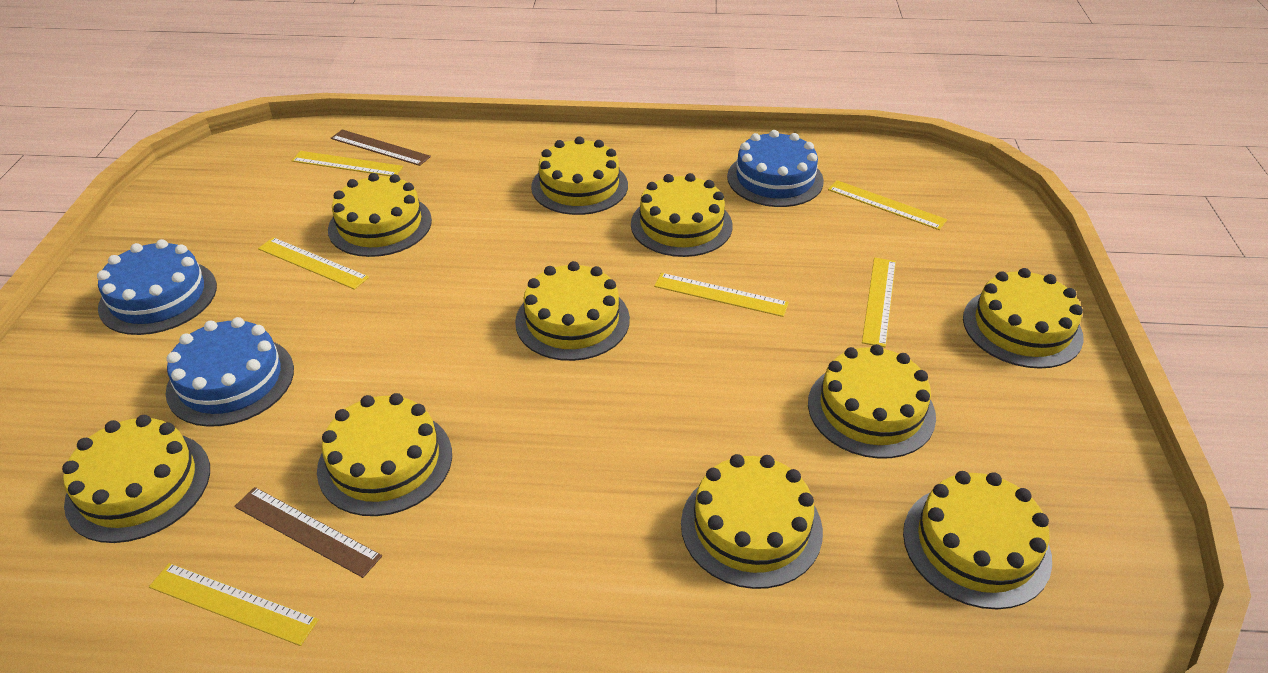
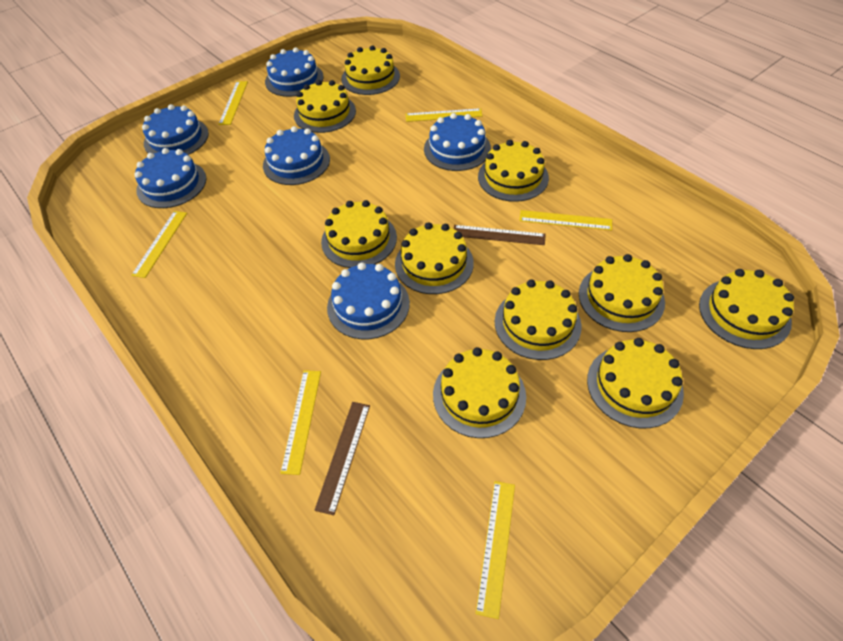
blue cake: [97,239,217,335] [166,317,294,427] [727,130,824,207] = 3 -> [135,148,206,208] [142,104,209,155] [263,126,330,185] [265,47,324,97] [327,262,410,339] [424,113,491,171] = 6

